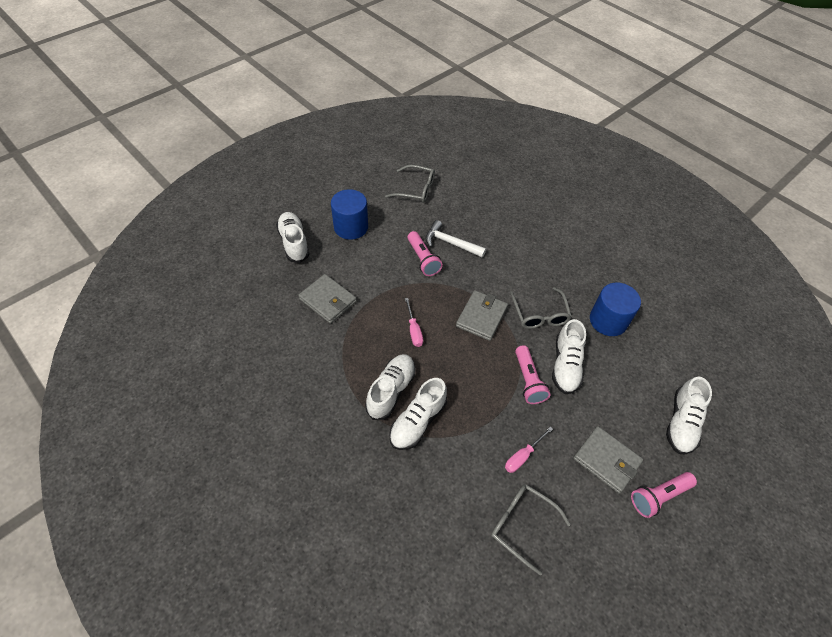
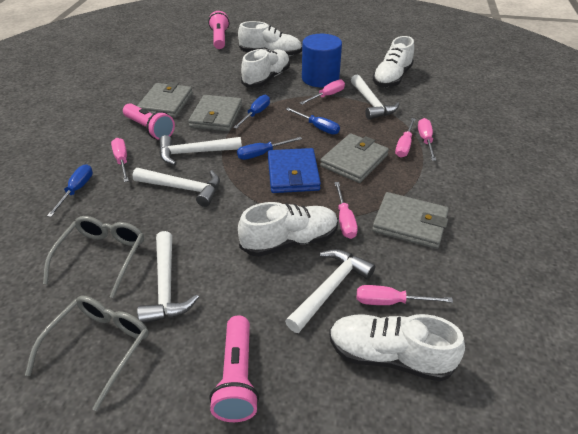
blue cylinder: [331,189,368,240] [590,283,641,336] = 2 -> [302,34,342,87] = 1
blue screwdriver: none = 0 -> [47,164,93,217] [233,95,270,129] [237,137,302,160] [286,108,340,134] = 4
blue wallet: none = 0 -> [268,148,321,193] = 1
grey glasses: [385,165,435,203] [491,484,571,575] [510,287,572,329] = 3 -> [25,296,149,411] [43,216,144,298] = 2
grey wallet: [298,274,357,324] [456,290,508,341] [573,426,643,493] = 3 -> [137,82,193,118] [188,95,242,131] [320,133,389,183] [372,192,449,249] = 4
pink screwdriver: [405,298,423,347] [505,427,553,473] = 2 -> [111,138,129,182] [300,79,345,105] [334,182,358,239] [357,285,453,305] [395,118,415,158] [418,118,436,161] = 6
white hammer: [426,220,486,257] = 1 -> [132,168,220,207] [137,231,199,324] [159,135,242,165] [285,249,375,333] [351,74,399,120] = 5

